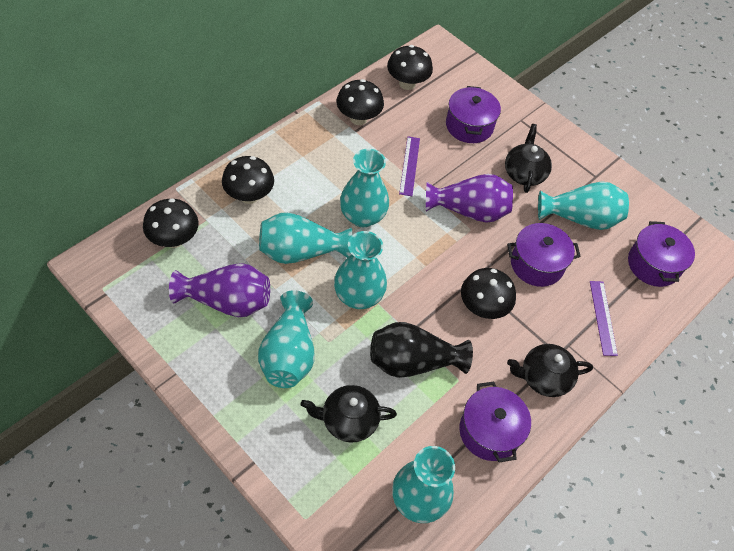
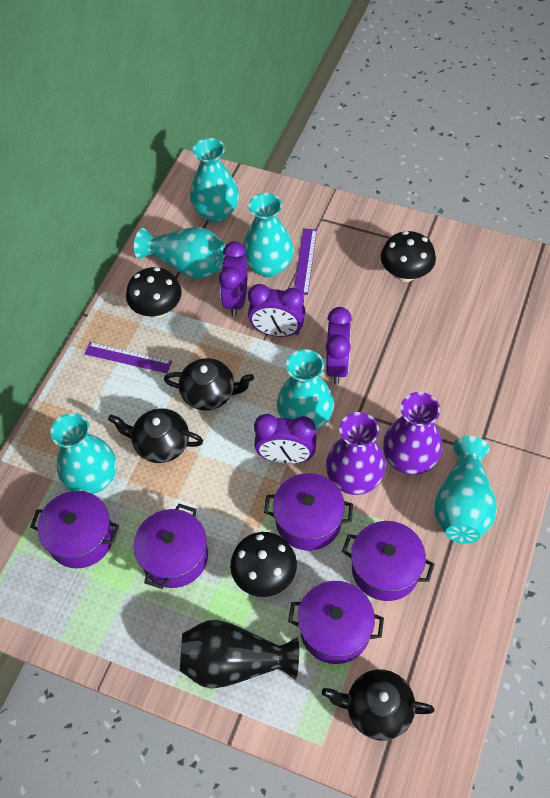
black mushroom: [143,198,199,248] [222,156,274,204] [336,79,384,125] [387,45,433,90] [461,268,516,319] = 5 -> [126,267,182,318] [230,532,297,597] [381,231,436,282] = 3
purple clock: none = 0 -> [219,241,248,316] [248,284,305,337] [254,414,317,464] [326,307,352,384] = 4
purple pot: [446,86,501,143] [459,382,531,462] [507,223,581,287] [628,221,695,287] = 4 -> [30,491,119,569] [134,504,208,589] [264,473,353,551] [288,581,384,664] [342,521,435,601] = 5

